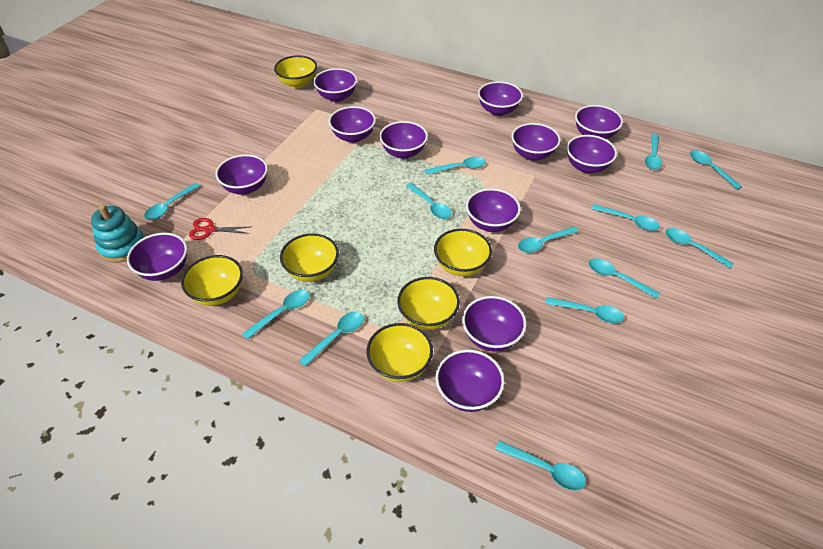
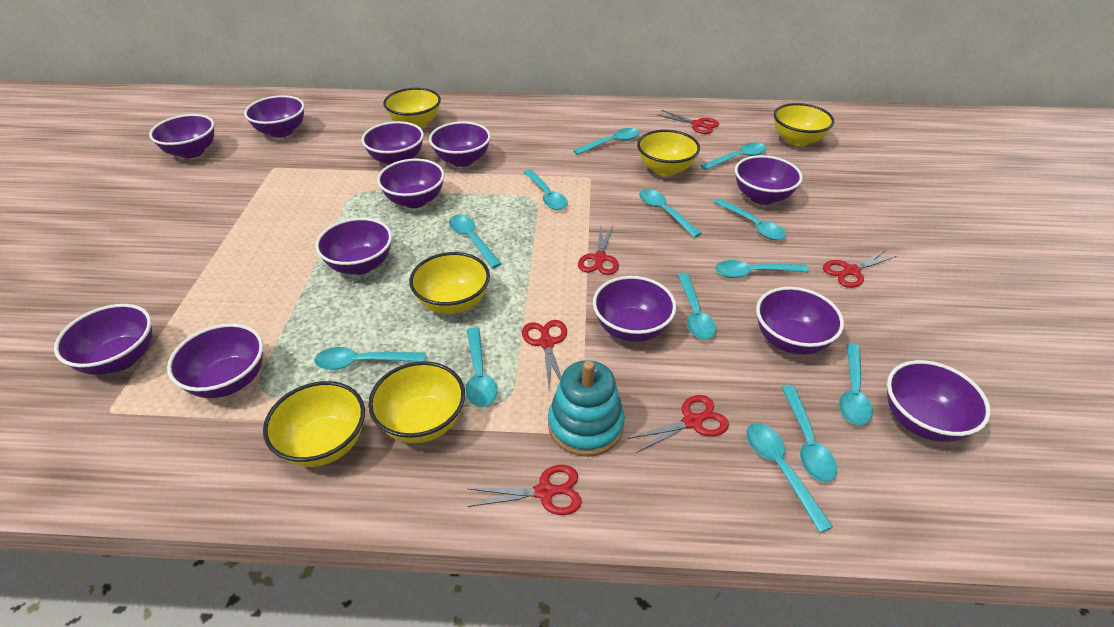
red scissors: [189,218,249,240] = 1 -> [468,465,582,515] [522,320,567,387] [578,224,619,275] [627,395,729,453] [658,110,719,134] [823,250,897,288] = 6

